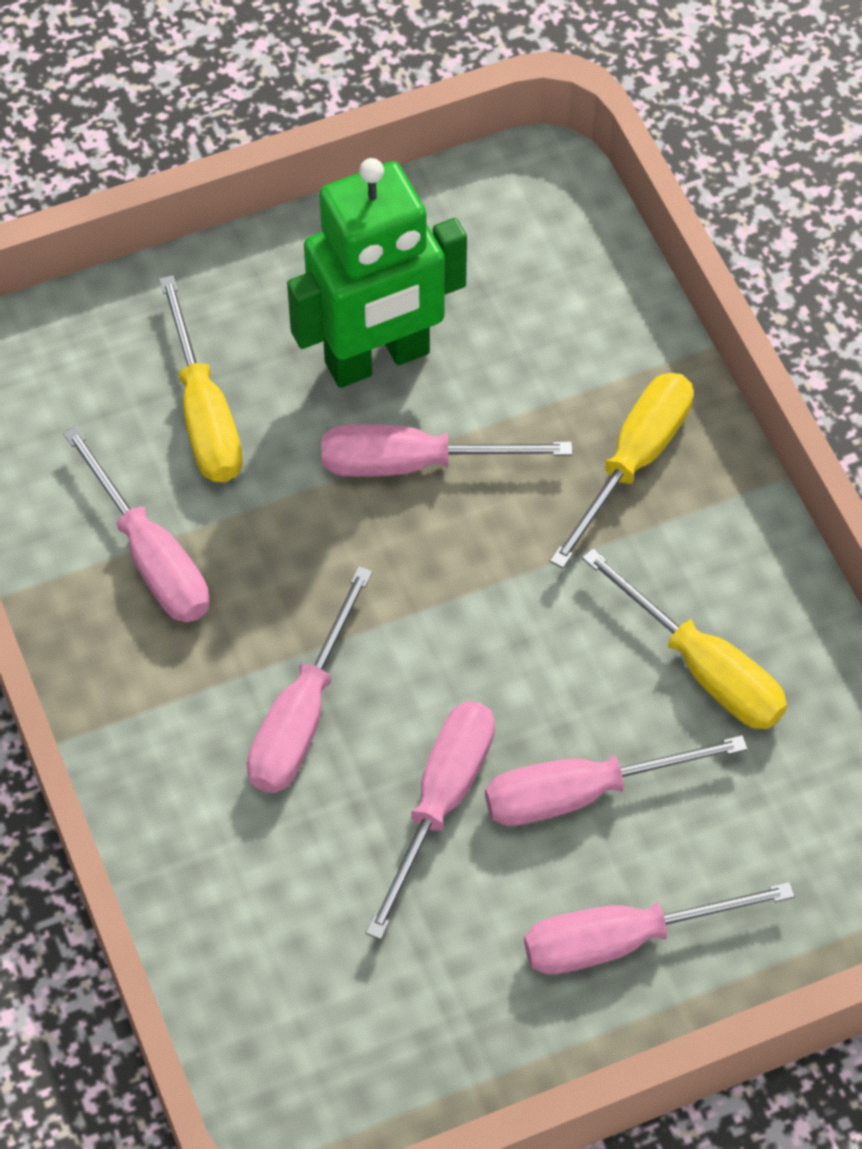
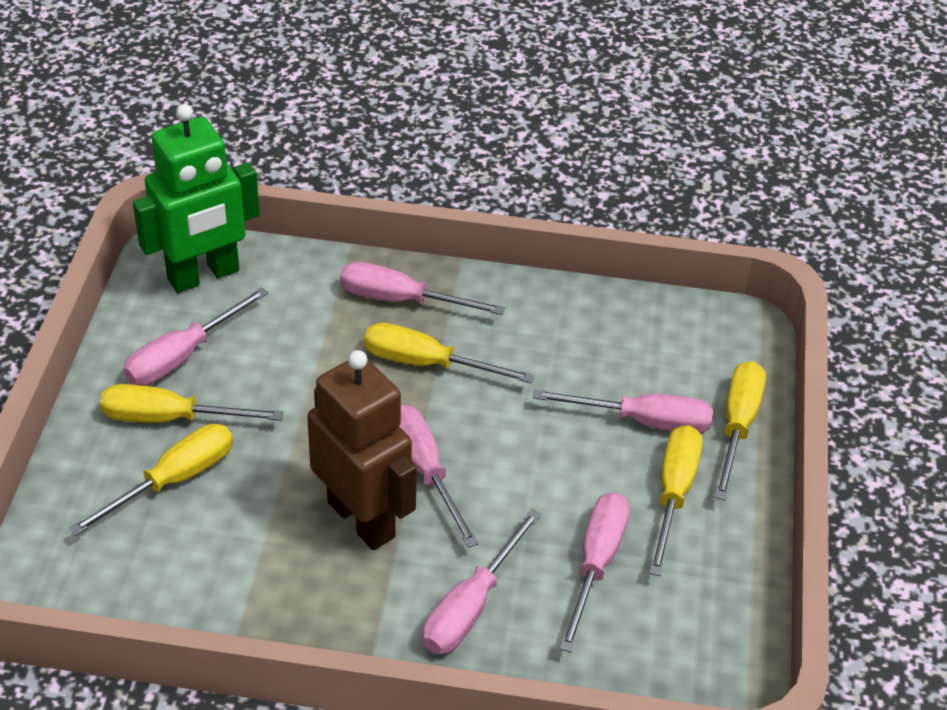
brown robot: none = 0 -> [307,350,417,550] = 1
yellow screwdriver: [159,275,243,482] [550,373,693,568] [582,548,787,729] = 3 -> [69,424,233,536] [100,384,283,423] [364,323,534,383] [649,425,702,576] [715,361,766,500] = 5

